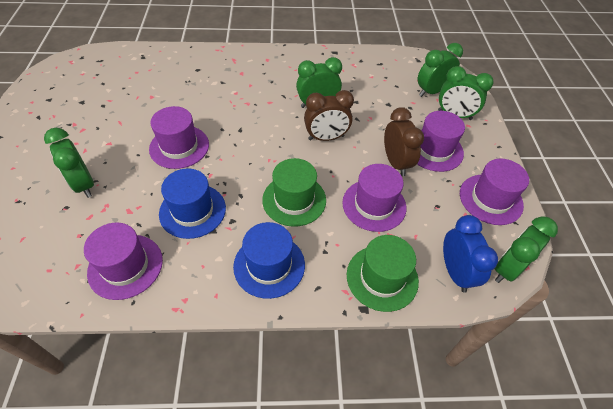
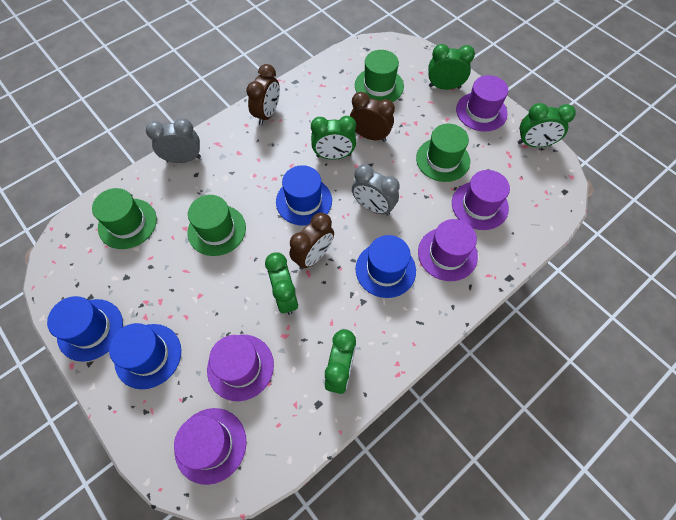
blue clock: [443,215,498,293] = 1 -> none = 0
blue hat: [159,168,226,239] [233,222,305,299] = 2 -> [47,296,123,362] [109,323,181,389] [276,165,332,226] [356,235,416,298] = 4
brown clock: [304,90,354,141] [384,107,424,176] = 2 -> [246,64,280,125] [289,213,334,270] [350,92,395,142] = 3
green hat: [262,158,326,227] [347,235,419,312] = 2 -> [92,188,157,249] [187,195,246,256] [355,50,404,102] [416,124,470,182] = 4
grey clock: none = 0 -> [146,118,201,163] [352,164,400,215] = 2

